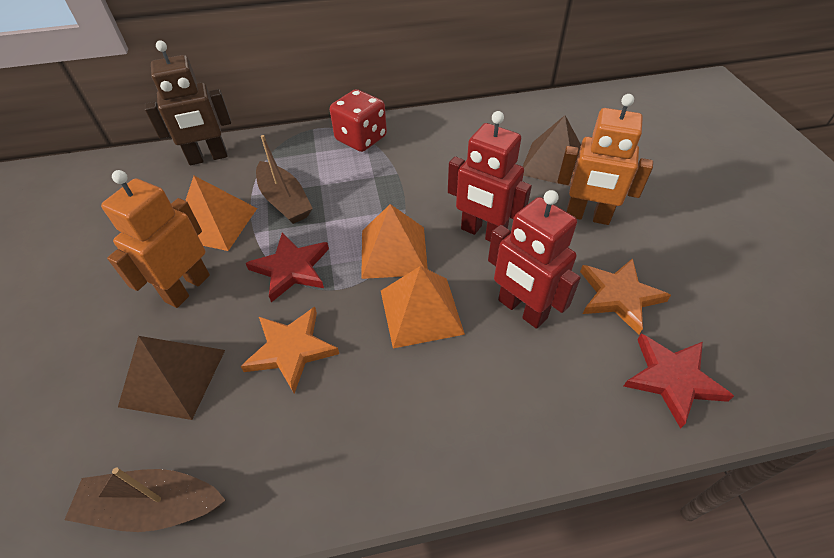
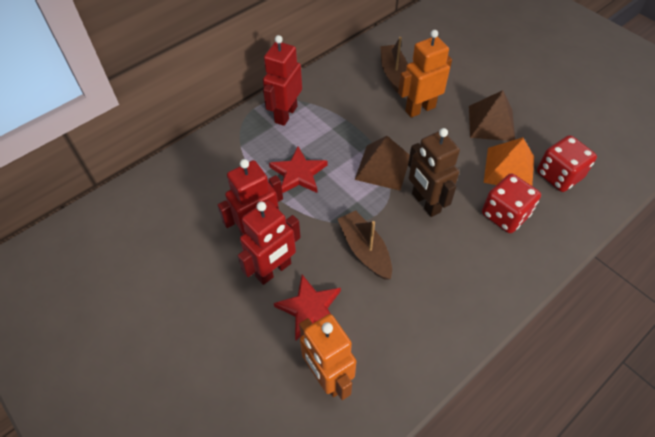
orange pyramid: [185,176,257,251] [361,204,428,279] [381,266,465,348] = 3 -> [484,137,534,186] = 1
orange star: [240,307,339,394] [580,258,671,334] = 2 -> none = 0
red dice: [330,89,387,152] = 1 -> [482,174,541,233] [537,135,597,192] = 2
red robot: [448,111,532,242] [488,190,581,329] = 2 -> [218,159,283,236] [238,200,301,285] [263,35,302,126] = 3

